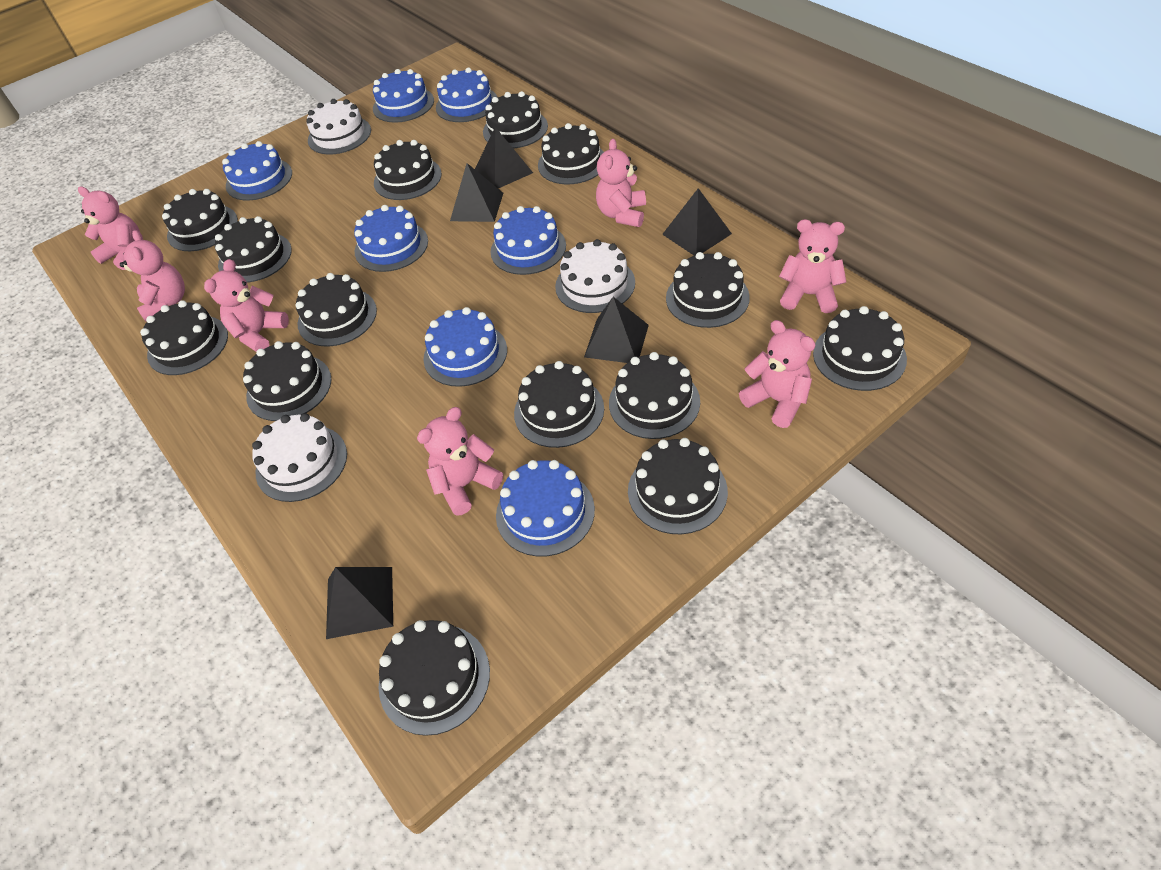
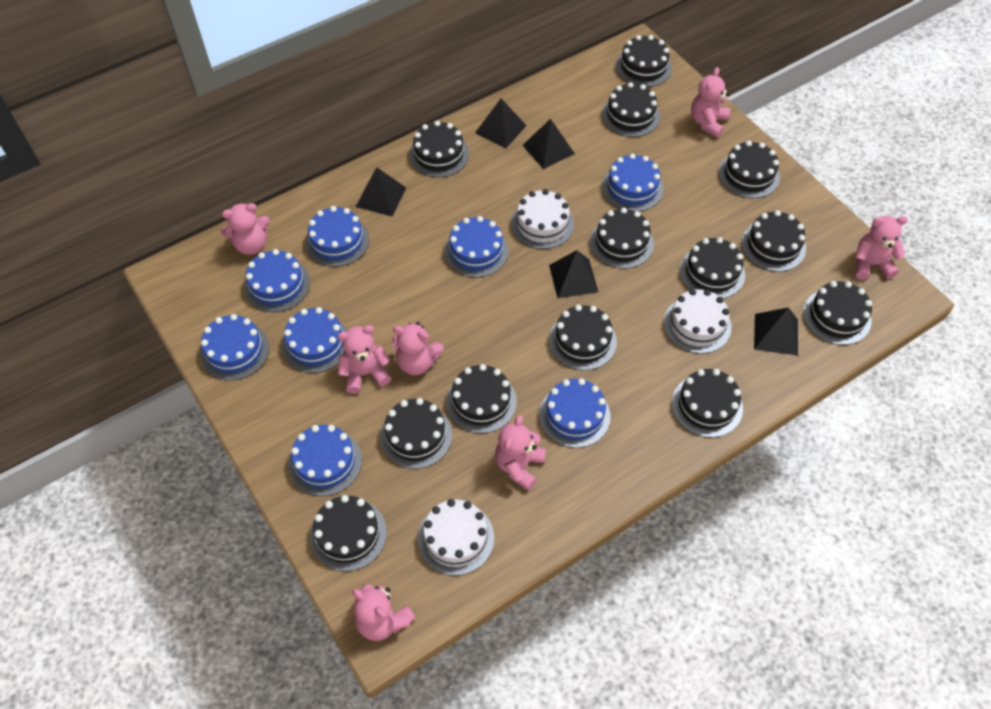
black cake: [140,300,228,375] [162,189,238,251] [215,216,292,283] [243,341,331,421] [296,273,377,347] [374,140,442,200] [378,620,490,736] [483,91,548,148] [514,361,604,448] [538,123,604,184] [609,352,700,439] [628,438,728,534] [666,252,750,328] [813,306,907,391] = 14 -> [310,495,387,572] [380,398,452,469] [409,121,469,177] [446,364,517,433] [549,305,617,370] [590,207,654,269] [602,82,660,137] [616,35,672,87] [672,369,743,438] [680,237,745,299] [718,141,780,198] [741,210,806,272] [803,281,872,345] = 13
blue cake: [222,141,292,201] [354,205,428,272] [373,69,434,123] [423,307,507,387] [436,68,497,122] [491,206,566,275] [496,460,595,557] = 7 -> [200,314,269,381] [244,249,310,312] [282,307,347,373] [288,425,362,496] [305,206,369,267] [444,216,508,277] [539,378,611,448] [602,153,664,212] = 8

